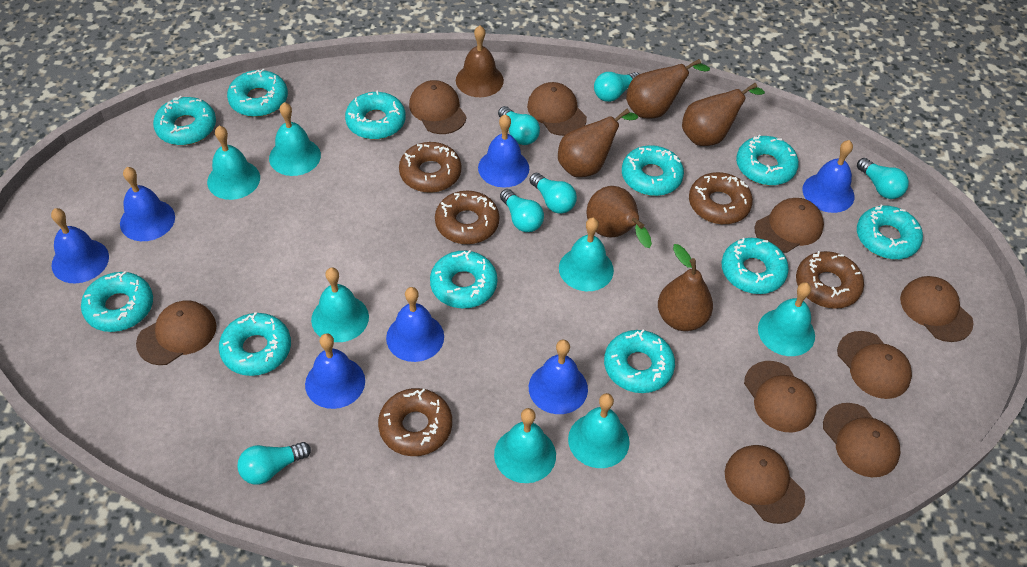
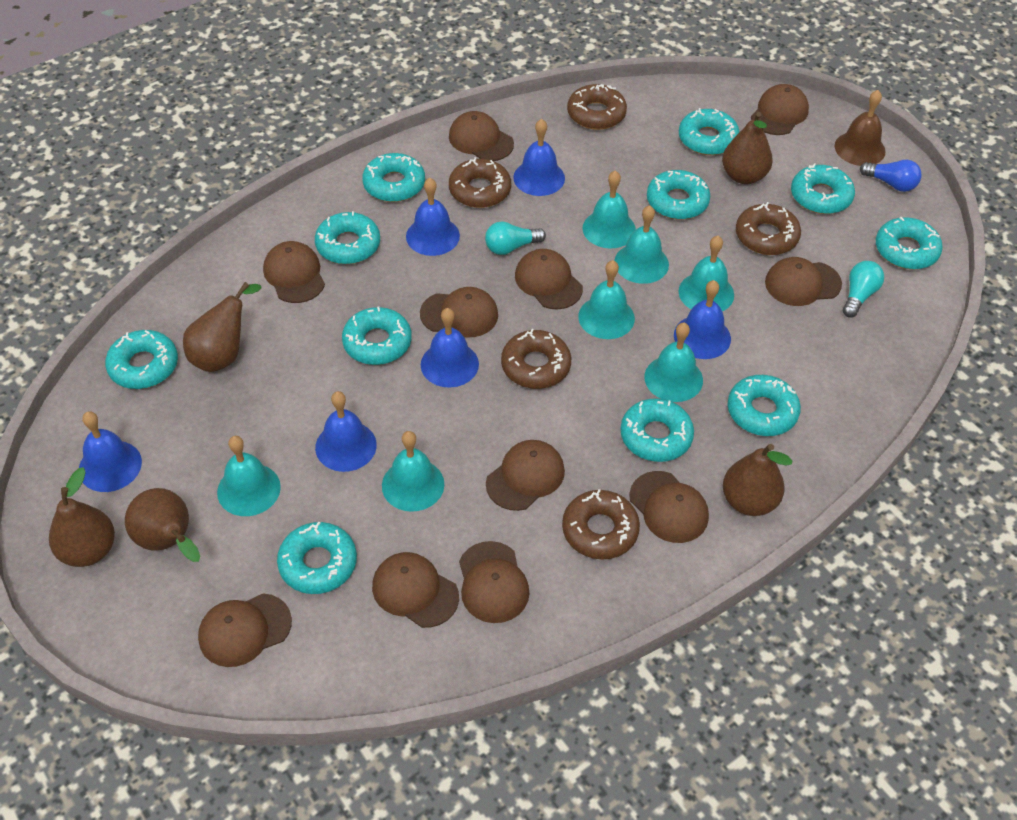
blue bell: [51,208,109,283] [120,167,175,241] [305,333,365,409] [386,287,444,362] [478,114,529,188] [529,340,588,414] [802,140,854,213] = 7 -> [79,411,142,492] [315,391,377,472] [406,178,460,256] [421,308,479,388] [513,119,565,196] [674,280,731,359] = 6
blue light bulb: none = 0 -> [860,160,922,192] = 1
brown cap: [136,300,217,365] [409,80,467,134] [527,82,587,136] [725,445,805,524] [744,361,817,432] [755,198,824,253] [823,403,901,477] [837,331,912,399] [900,276,974,342] = 9 -> [198,593,292,667] [263,241,325,303] [372,552,459,628] [420,287,498,338] [449,111,514,161] [459,541,530,623] [486,440,565,511] [515,249,583,309] [629,471,709,543] [751,84,809,135] [765,257,842,306] = 11
turquoise light bulb: [237,442,311,484] [498,106,540,145] [500,189,544,232] [529,173,577,214] [594,72,639,102] [857,158,909,199] = 6 -> [485,221,546,255] [843,261,884,317] = 2

